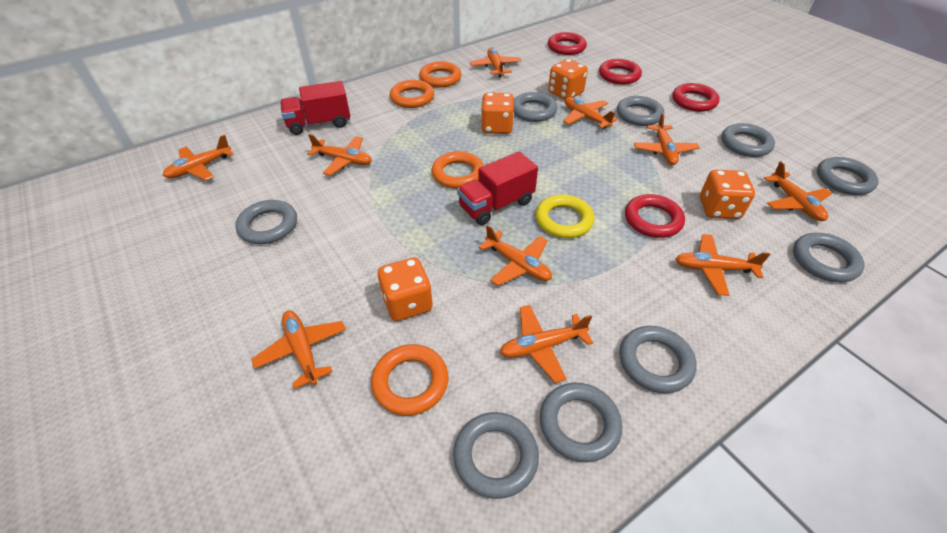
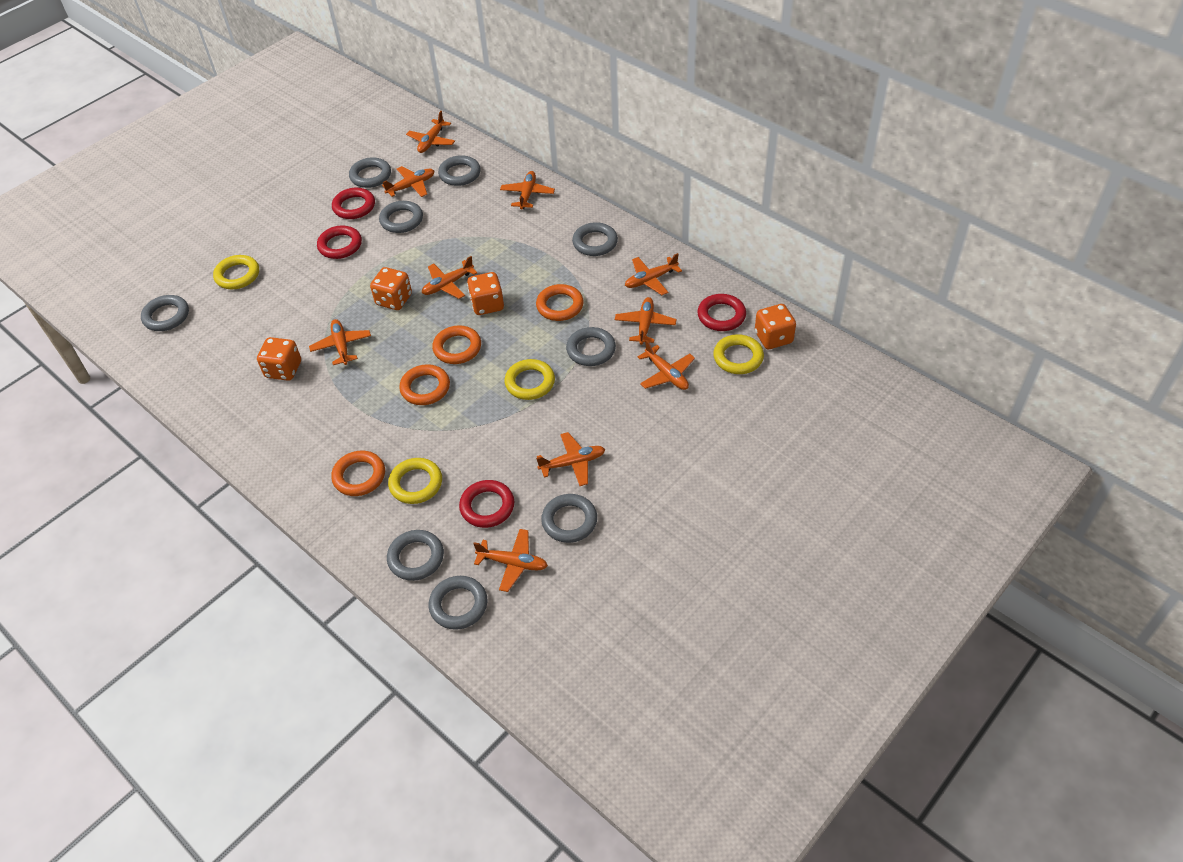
red truck: [280,81,350,135] [457,152,538,225] = 2 -> none = 0
yellow ring: [536,195,594,238] = 1 -> [213,255,259,289] [388,458,442,504] [504,359,555,400] [713,334,764,374] = 4

